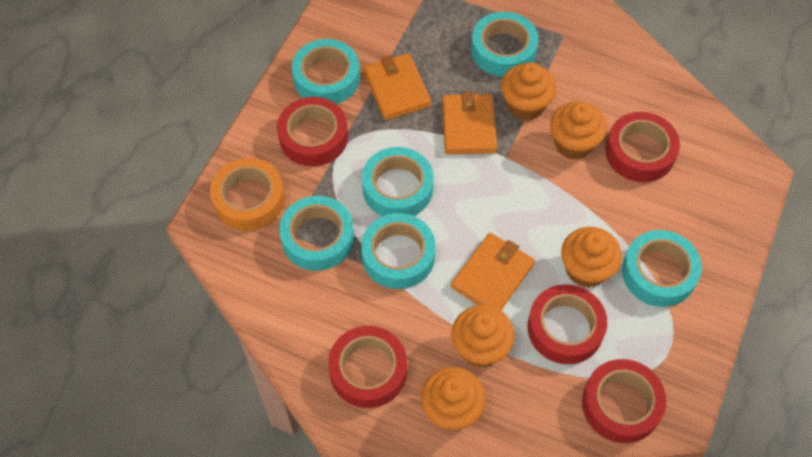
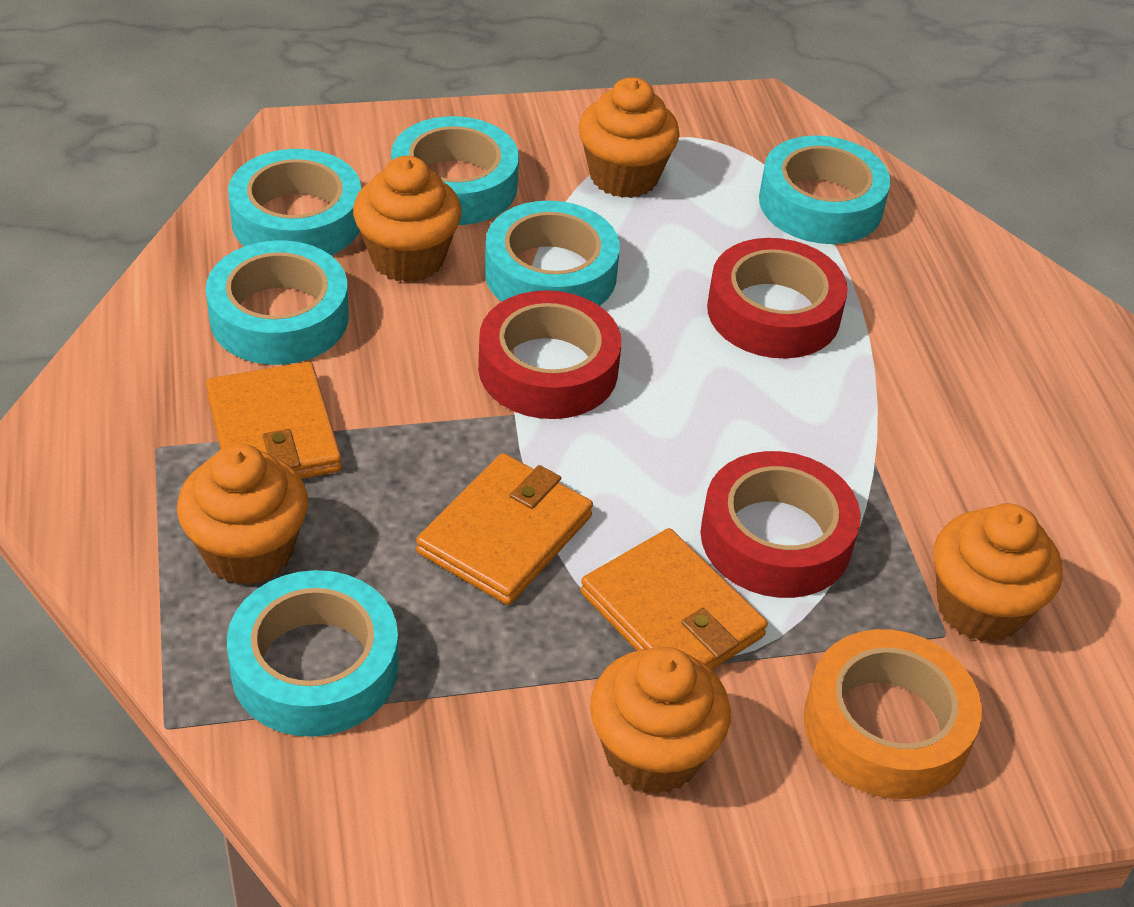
red tape: [277,97,348,166] [328,326,407,408] [528,284,607,364] [582,359,666,443] [605,112,680,182] = 5 -> [478,290,621,419] [700,451,861,598] [707,238,848,358] = 3

